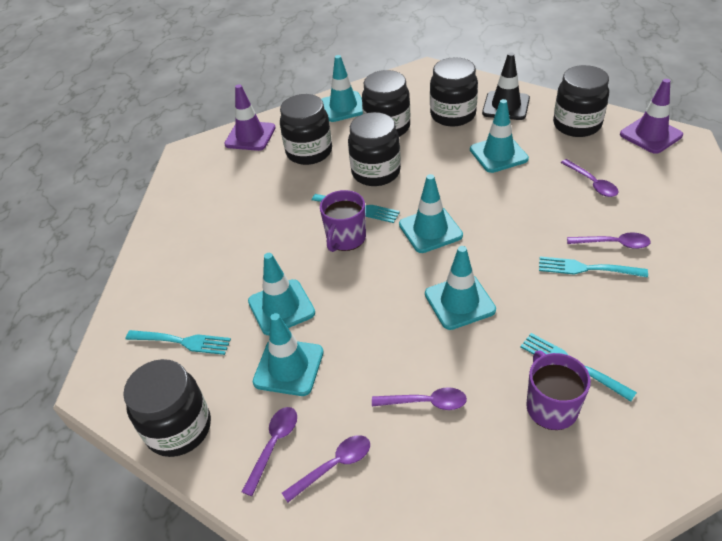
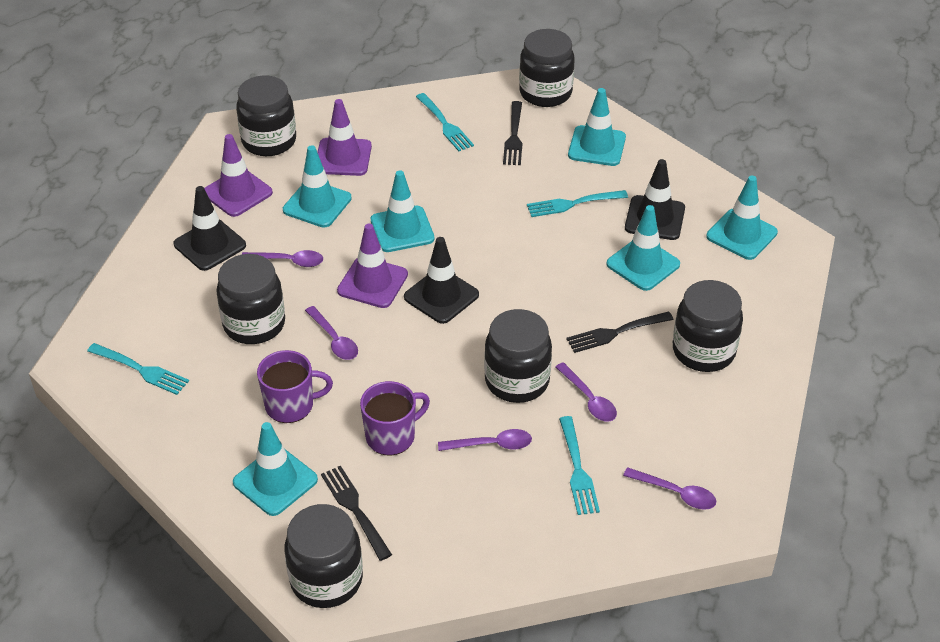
black fork: none = 0 -> [321,466,392,561] [503,101,522,165] [566,311,674,353] = 3
black traffic cone: [482,52,530,120] = 1 -> [174,186,246,271] [404,237,479,324] [625,159,685,240] = 3
purple traffic cone: [224,84,276,151] [620,79,683,154] = 2 -> [204,134,273,217] [317,99,372,176] [337,224,408,308] = 3

